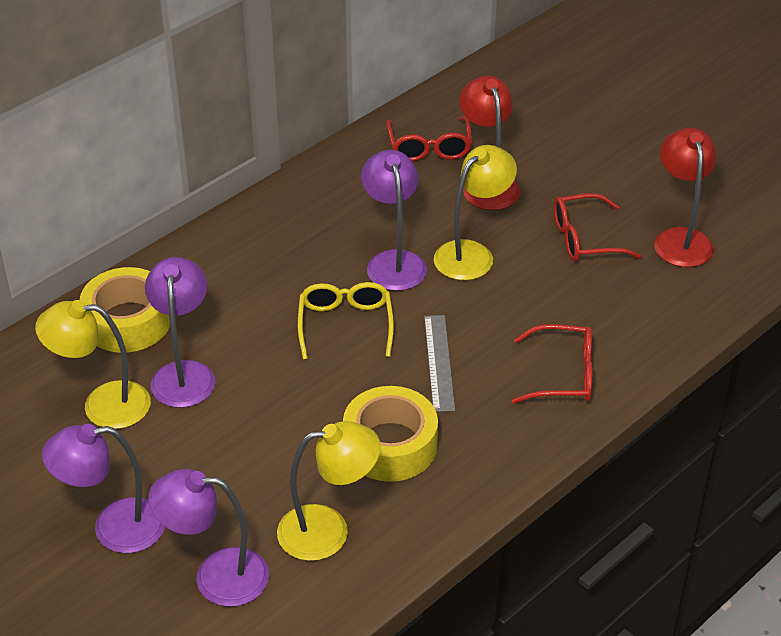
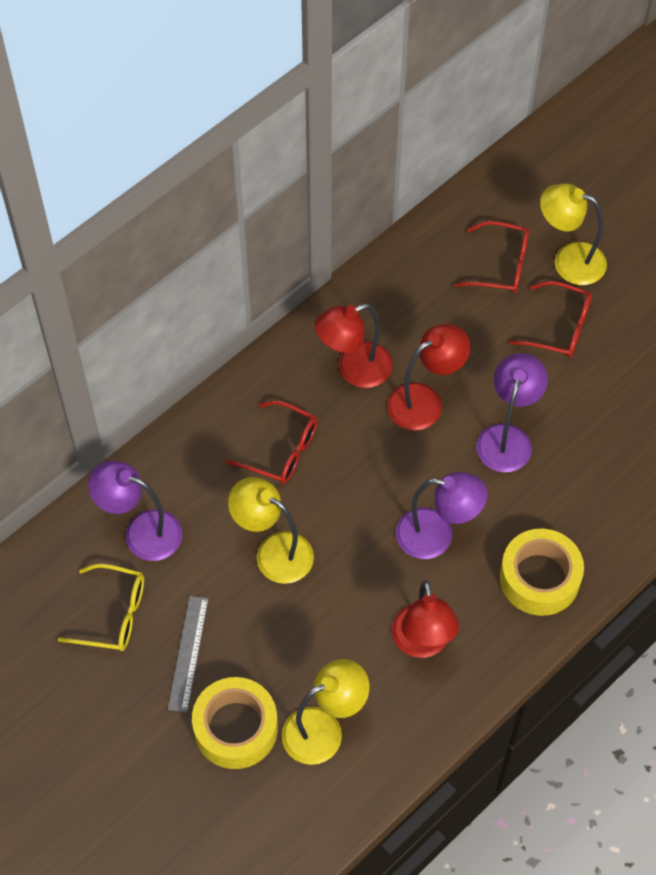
purple lamp: [42,424,165,553] [145,257,216,408] [148,469,269,607] [361,150,427,291] = 4 -> [88,461,182,561] [396,472,488,559] [476,353,548,473] = 3
red lamp: [459,76,520,210] [654,128,717,267] = 2 -> [315,304,393,388] [387,324,470,430] [392,580,459,658] = 3

